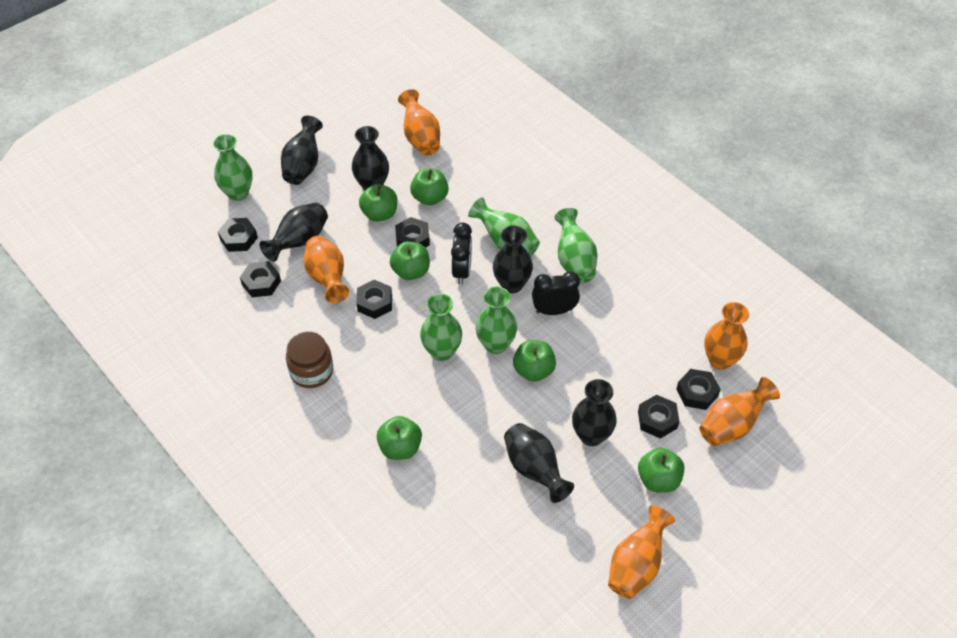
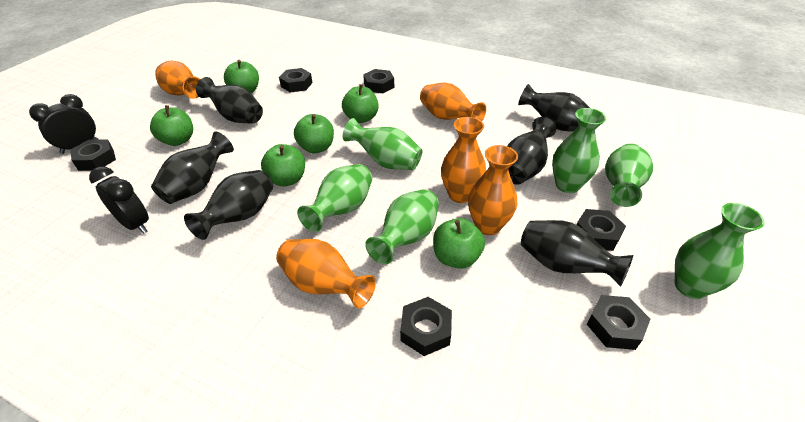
brown jar: [286,332,333,388] = 1 -> none = 0
green vase: [213,134,253,201] [420,294,462,361] [468,197,540,256] [475,287,517,354] [554,208,597,283] = 5 -> [297,164,372,232] [343,118,422,170] [365,189,439,264] [552,108,606,193] [605,143,653,207] [675,203,765,299] = 6

